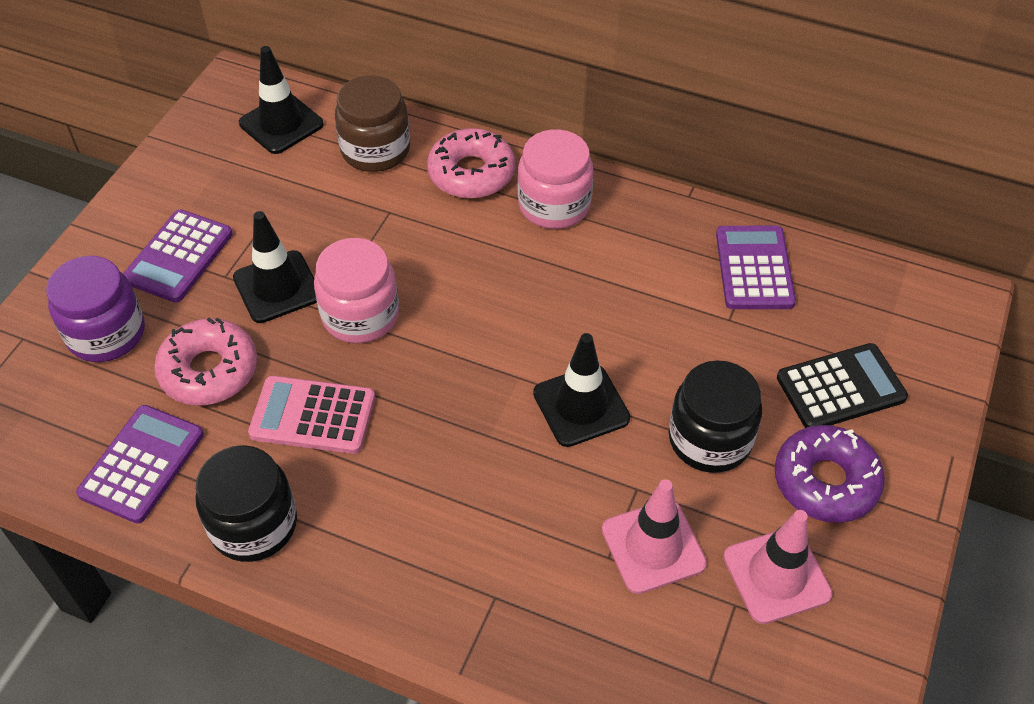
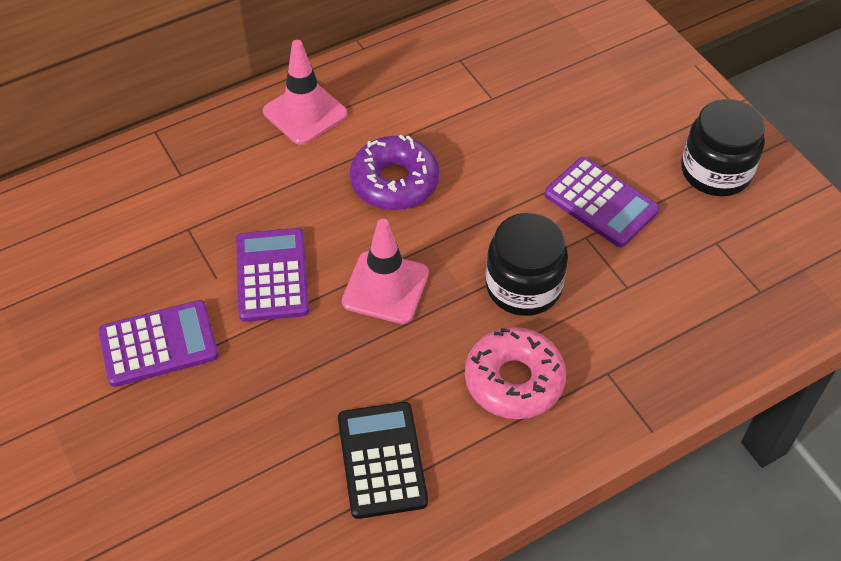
black traffic cone: [233,211,317,323] [239,46,324,154] [533,333,630,447] = 3 -> none = 0
brown jar: [335,75,410,172] = 1 -> none = 0
pink calculator: [248,376,375,454] = 1 -> none = 0
pink donut: [154,317,257,406] [427,128,515,199] = 2 -> [465,327,566,419] = 1
pink jar: [314,238,399,343] [518,129,593,229] = 2 -> none = 0
purple jar: [46,256,145,362] = 1 -> none = 0

